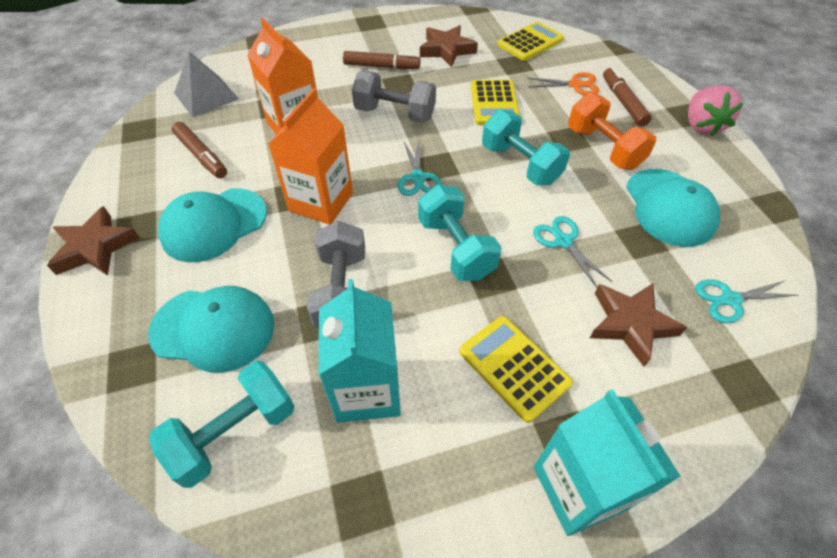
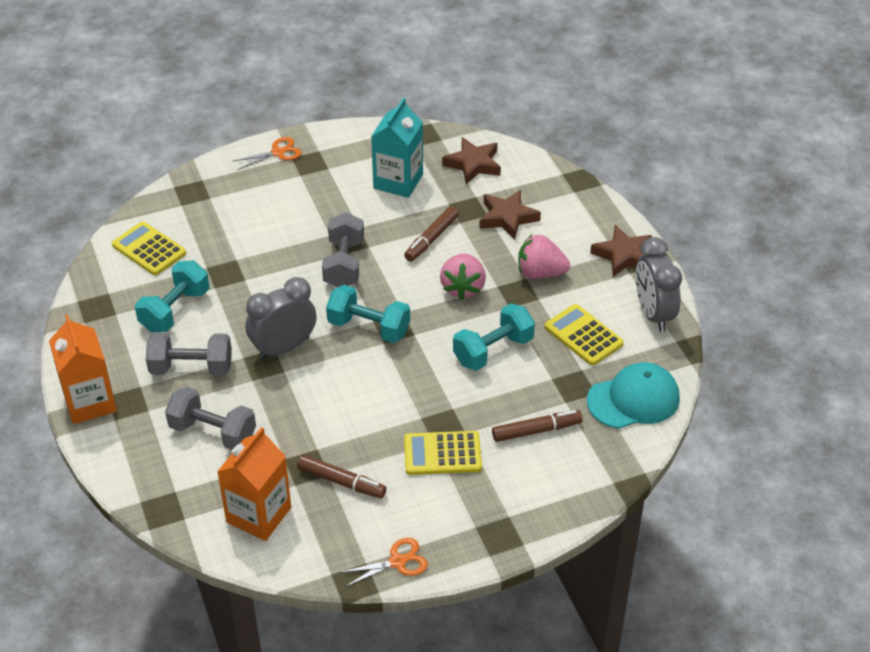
grey clock: none = 0 -> [246,277,317,359] [636,237,682,332] = 2
grey dumbbell: [307,221,365,328] [352,71,436,123] = 2 -> [146,333,232,376] [165,386,256,450] [322,212,364,287] = 3
grey pyramid: [174,52,239,117] = 1 -> none = 0
orange dumbbell: [568,92,656,170] = 1 -> none = 0
orange scissors: [528,72,599,95] = 1 -> [234,137,301,170] [339,538,428,587] = 2
pink strawberry: [688,85,744,136] = 1 -> [440,254,486,300] [518,235,570,279] = 2
turquoise cap: [148,286,274,373] [158,188,267,262] [626,169,720,247] = 3 -> [587,362,680,429] = 1
turquoise carton: [319,279,401,423] [534,389,681,536] = 2 -> [371,98,423,198] = 1
turquoise scissors: [398,141,441,196] [533,216,612,288] [696,279,799,324] = 3 -> none = 0

